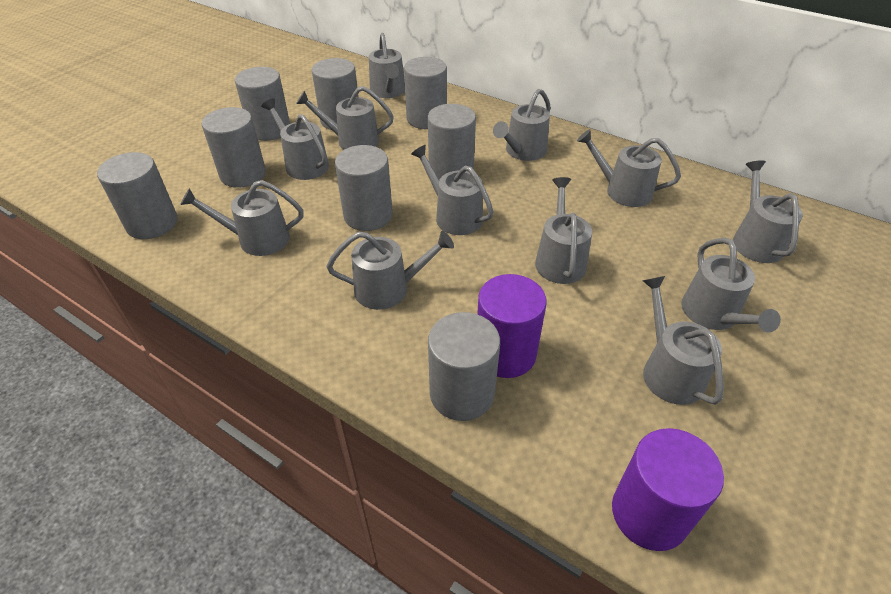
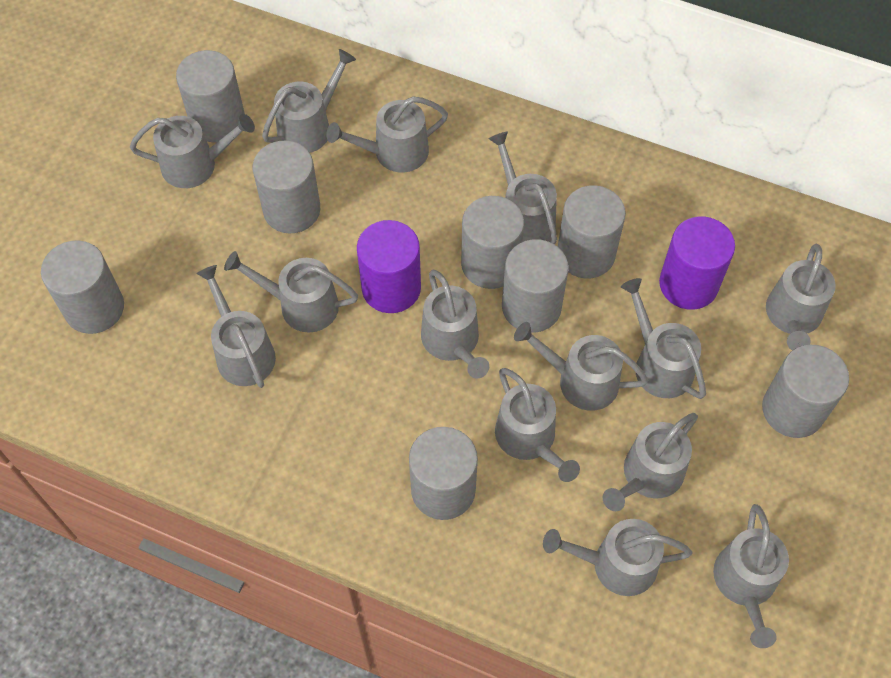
grey watering can: [180,180,304,256] [261,98,329,180] [296,86,394,150] [327,231,454,310] [369,33,405,98] [411,145,494,235] [493,89,551,161] [535,177,592,284] [577,129,681,207] [643,276,724,405] [681,238,781,333] [733,160,803,263] = 12 -> [130,114,255,188] [196,265,276,388] [224,251,358,332] [262,49,356,153] [326,97,448,172] [421,269,489,378] [488,131,557,244] [495,368,580,482] [514,322,648,411] [543,519,692,596] [603,413,698,511] [621,278,706,399] [713,504,789,648] [766,244,836,351] = 14

